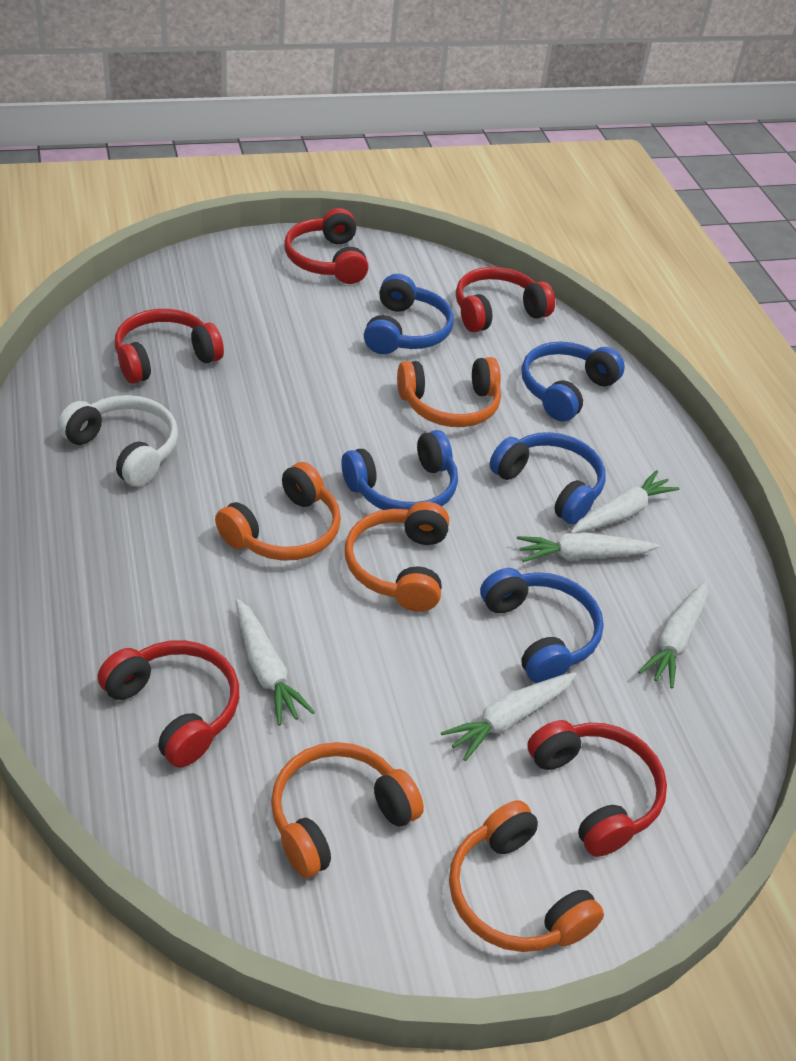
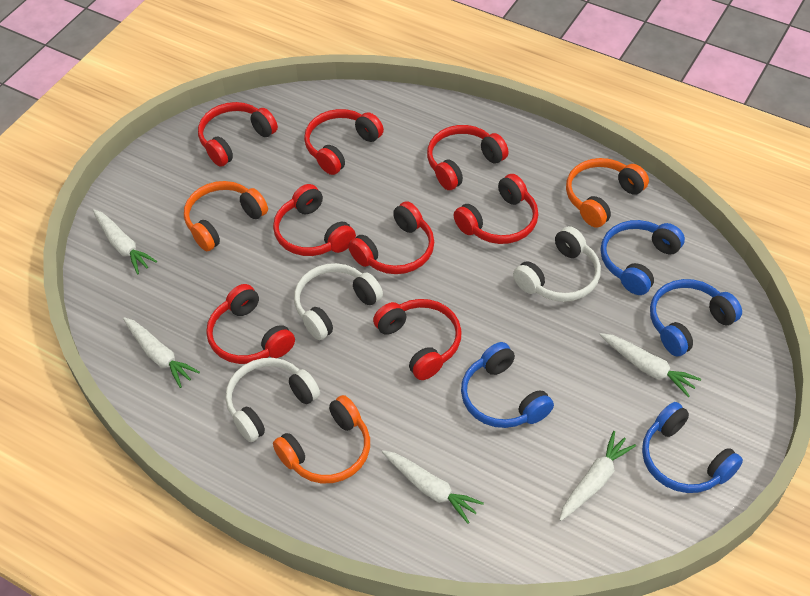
blue headphones: [342,430,458,510] [364,274,454,354] [480,568,604,683] [489,432,606,525] [522,342,625,421] = 5 -> [461,342,554,428] [601,220,685,295] [642,402,743,493] [650,279,742,356] = 4
orange headphones: [215,462,341,561] [271,742,424,878] [345,502,449,612] [397,357,501,427] [449,800,604,952] = 5 -> [184,181,268,251] [273,395,370,484] [566,158,649,228] = 3
red headphones: [97,640,239,768] [115,309,224,384] [285,208,368,284] [456,267,555,332] [527,720,667,857] = 5 -> [198,102,278,167] [206,284,295,364] [273,184,356,256] [304,109,384,175] [348,201,434,274] [373,299,462,380] [427,125,509,190] [453,174,538,244] = 8
white headphones: [58,395,178,487] = 1 -> [225,358,320,442] [294,263,383,340] [513,226,601,302] = 3

